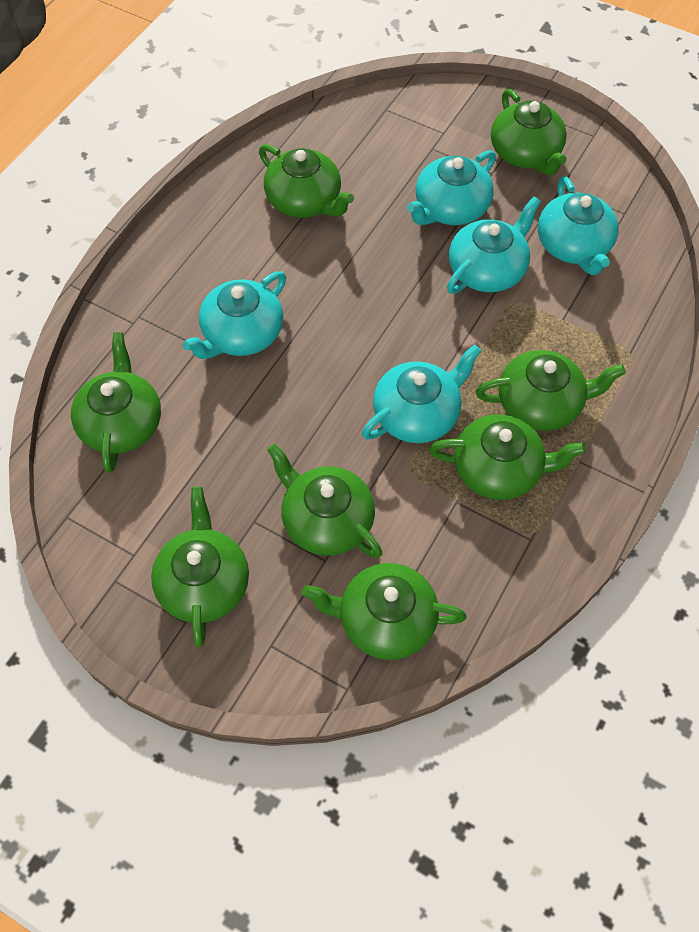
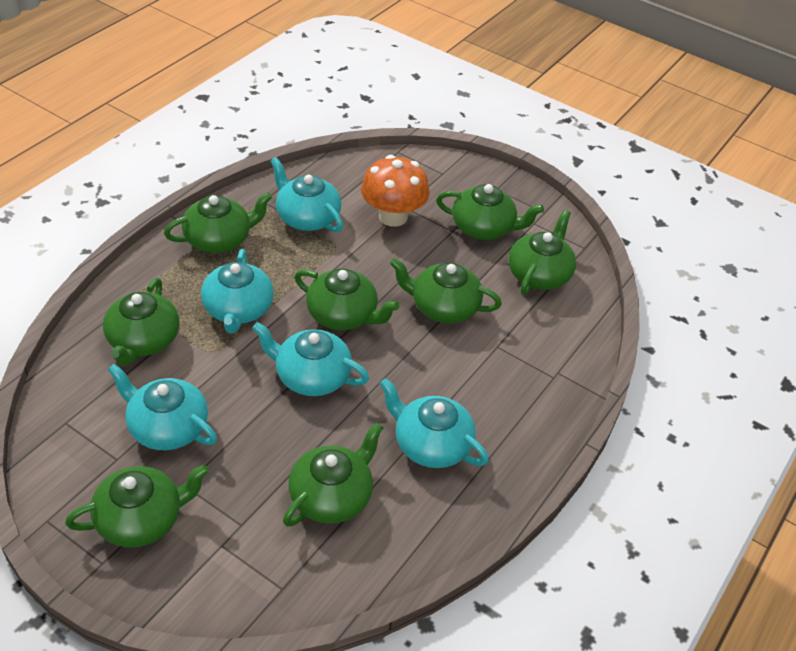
orange mushroom: none = 0 -> [361,155,430,227] = 1

